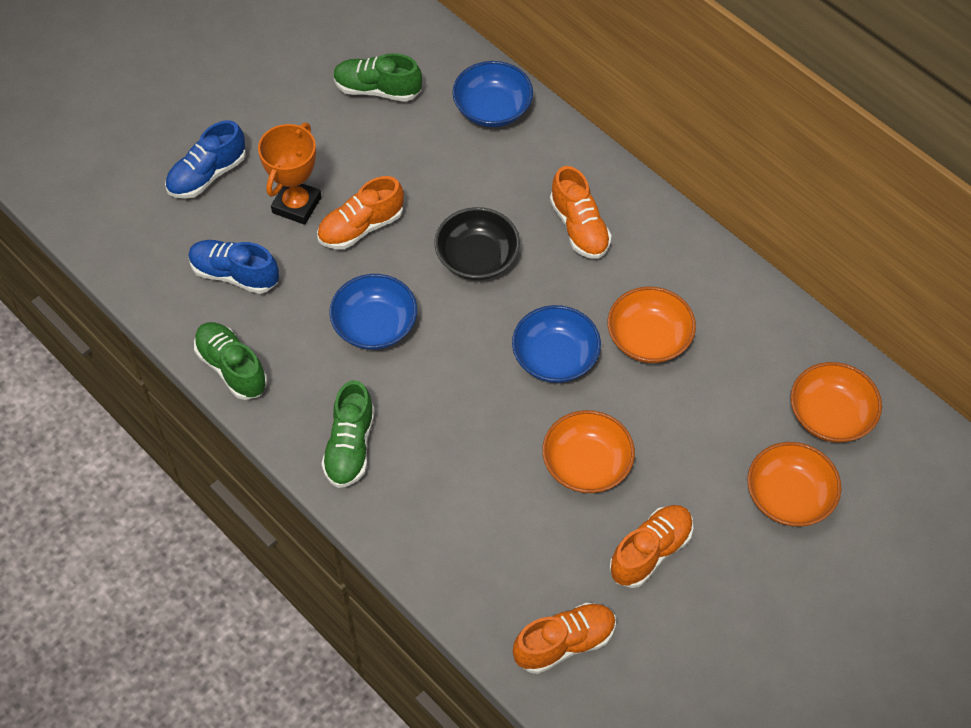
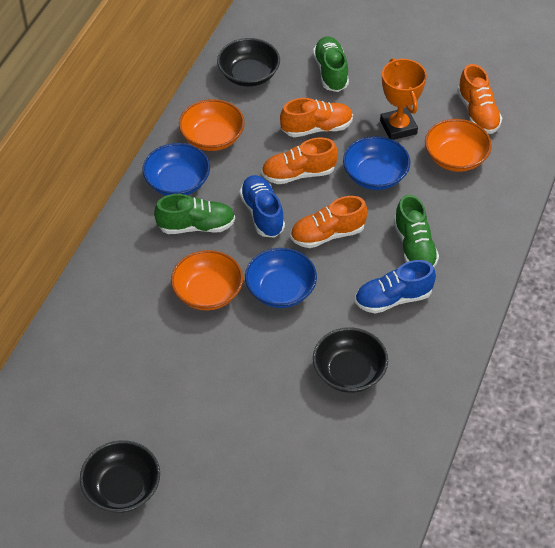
black bowl: [434,207,520,280] = 1 -> [80,440,160,513] [217,38,280,87] [313,327,388,393] = 3
orange bowl: [542,410,635,493] [608,287,696,363] [747,442,842,526] [791,362,882,443] = 4 -> [171,250,243,310] [179,99,245,151] [425,119,492,172] = 3

